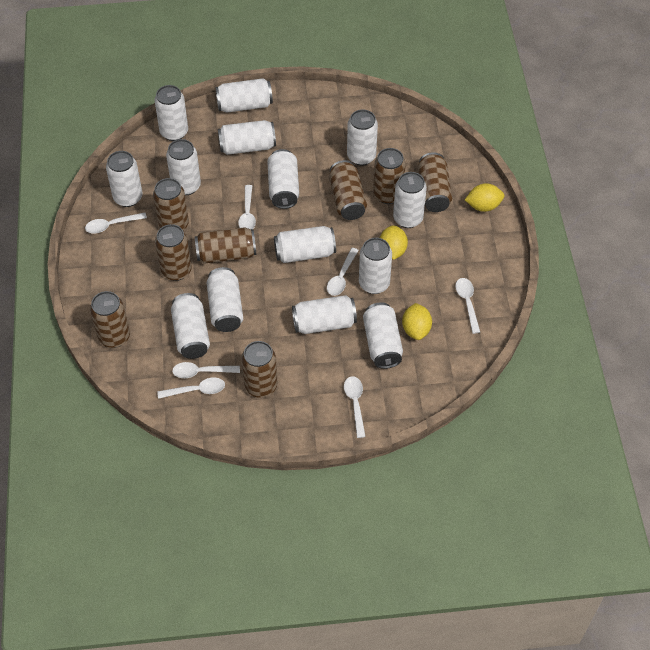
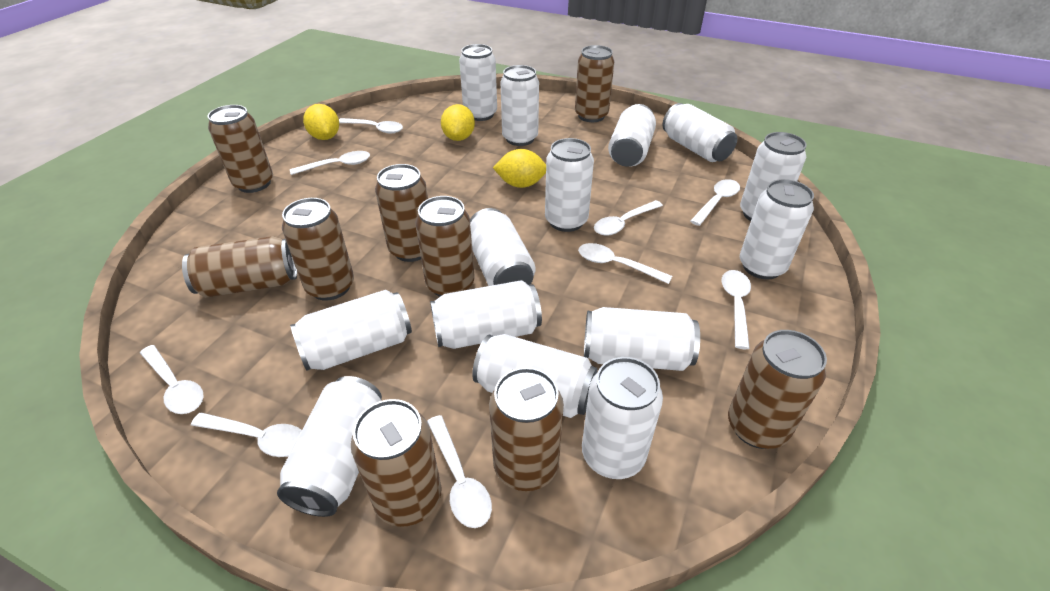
brown can: [90,291,130,348] [153,178,189,230] [155,224,192,281] [195,227,256,264] [241,341,277,398] [329,160,367,220] [373,148,406,204] [417,152,452,212] = 8 -> [182,236,297,298] [208,105,273,193] [282,198,354,301] [351,399,442,527] [375,164,428,262] [415,196,475,297] [489,367,564,491] [575,45,615,122] [728,330,827,449] = 9
white spoon: [85,212,147,233] [157,377,225,399] [172,362,240,378] [238,185,256,229] [327,248,359,296] [344,376,366,438] [455,278,480,334] = 7 -> [140,345,204,414] [191,413,302,457] [290,151,370,175] [339,118,403,133] [427,415,492,528] [578,243,672,284] [594,200,663,236] [690,179,740,226] [721,270,751,349] = 9

